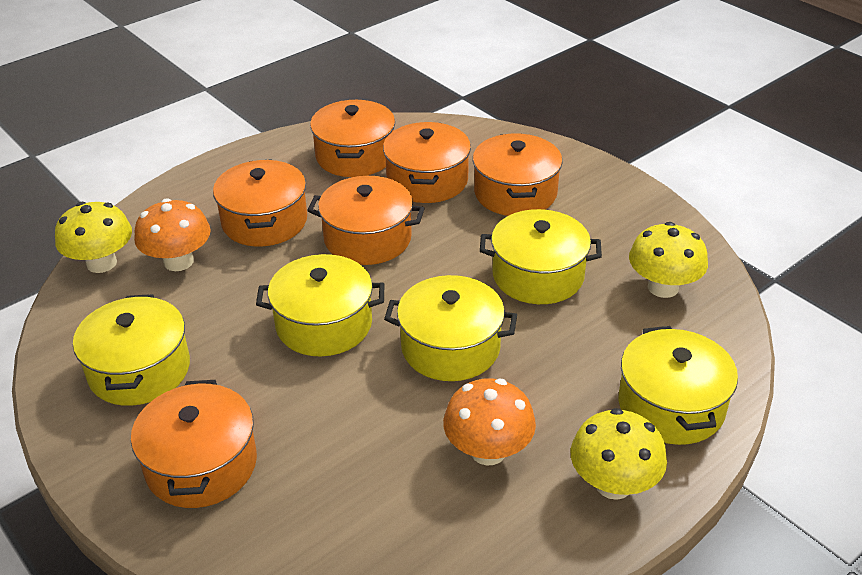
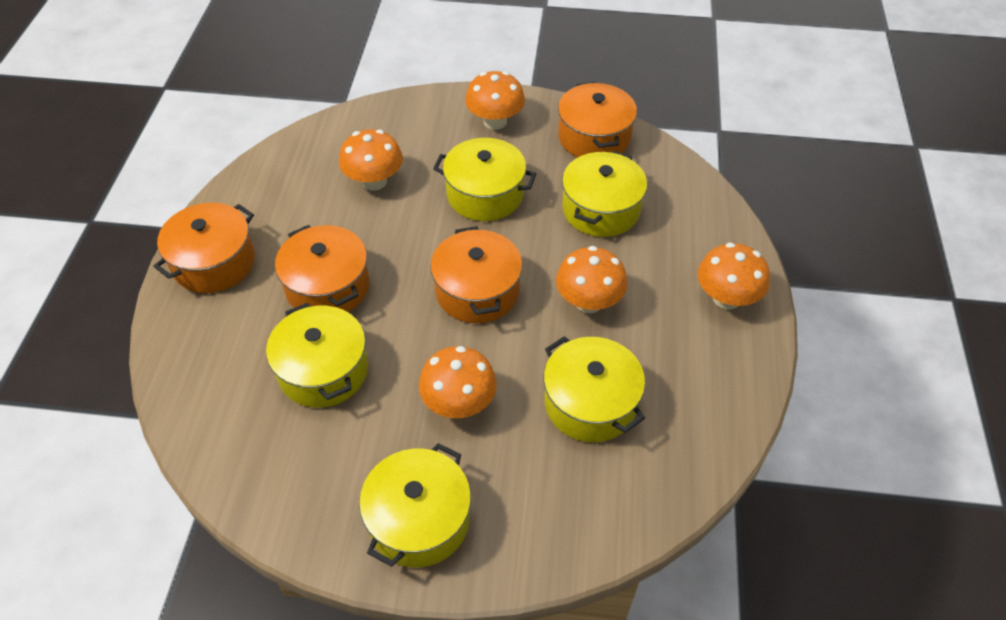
orange mushroom: [134,198,211,271] [443,378,536,466] = 2 -> [339,129,403,191] [419,346,497,418] [465,71,525,130] [556,246,628,313] [698,243,770,309] = 5
orange pot: [131,380,257,508] [213,159,307,247] [307,176,425,265] [310,100,395,177] [383,122,471,203] [473,133,563,216] = 6 -> [153,203,255,293] [275,225,369,312] [430,226,523,323] [558,82,637,157] = 4
yellow mushroom: [55,202,132,273] [571,408,667,500] [629,222,708,298] = 3 -> none = 0

